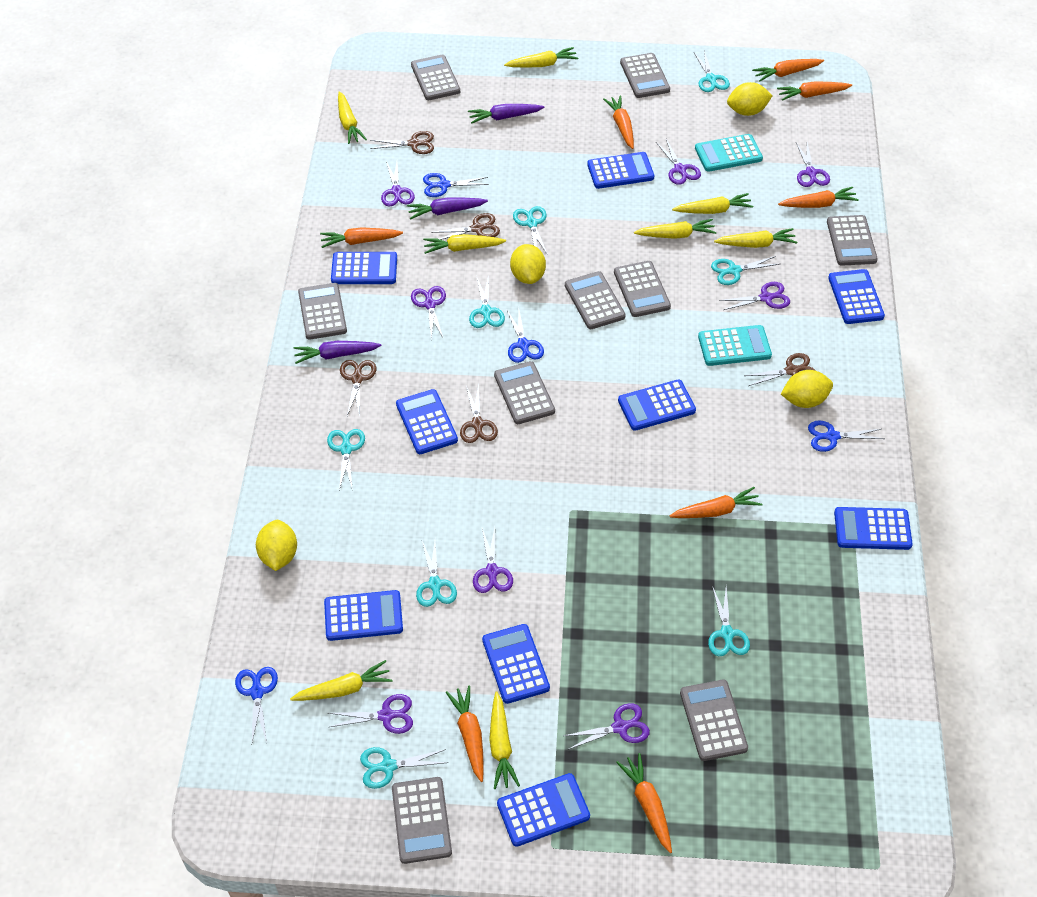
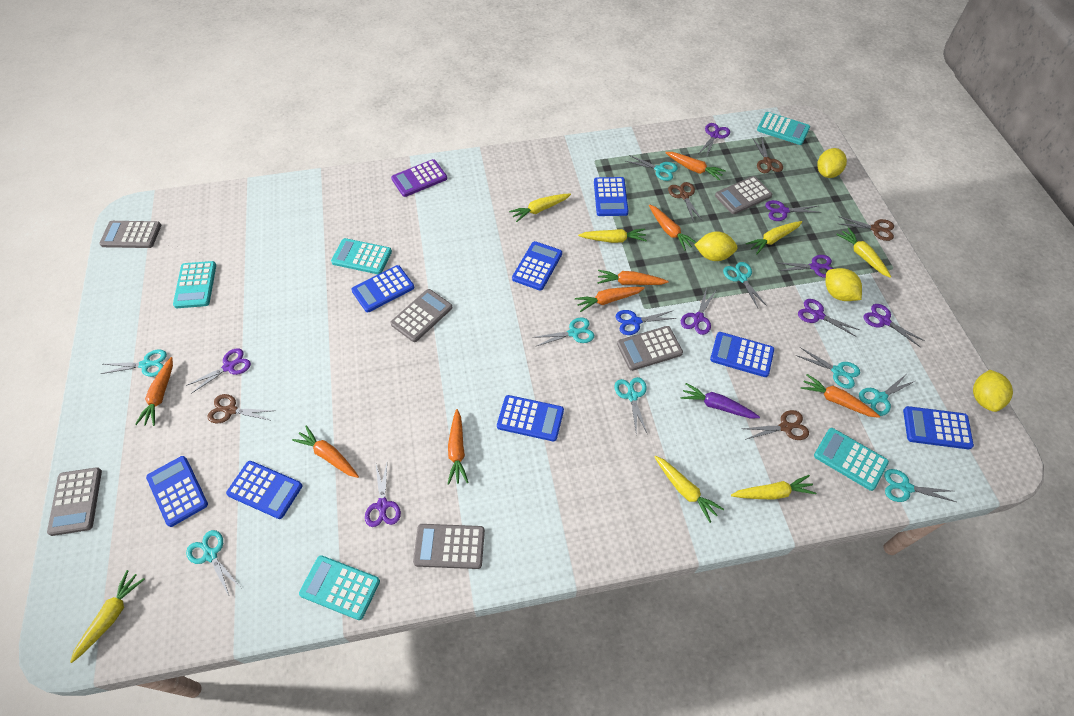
blue calculator: [324,590,403,641] [331,252,397,284] [396,389,458,454] [482,624,550,704] [497,773,590,847] [587,152,654,189] [618,379,696,431] [828,269,885,324] [834,507,913,550] = 9 -> [146,456,208,527] [226,461,302,519] [351,265,414,312] [497,395,564,441] [512,241,562,291] [594,177,628,216] [710,332,774,377] [903,406,974,449] = 8
blue scissors: [235,667,278,742] [423,173,489,197] [507,310,544,363] [808,420,884,452] = 4 -> [616,310,677,335] = 1
grey calculator: [298,283,347,340] [392,777,452,864] [411,55,460,100] [494,361,555,424] [565,271,626,329] [614,261,671,317] [620,53,670,98] [680,680,748,761] [827,215,878,266] = 9 -> [47,467,102,536] [99,221,161,248] [390,289,452,342] [413,524,485,569] [617,326,683,371] [715,176,773,214] = 6
purple calculator: none = 0 -> [391,159,447,197] = 1
purple carrot: [294,341,381,364] [407,198,488,220] [468,104,545,124] = 3 -> [681,383,760,418] = 1
turquoise calculator: [695,134,763,172] [698,325,772,366] = 2 -> [173,261,216,308] [299,555,380,620] [331,238,392,274] [757,112,810,145] [814,428,889,491] = 5
turquoise scissors: [327,429,365,491] [360,747,448,789] [416,541,457,607] [469,274,505,328] [513,206,548,255] [694,51,730,92] [708,586,750,656] [711,256,779,285] = 8 -> [101,349,167,377] [186,530,240,595] [532,317,594,347] [614,377,648,435] [626,155,678,181] [723,262,767,308] [795,347,860,389] [859,375,915,416] [884,469,956,502] = 9
yellow carrot: [290,660,392,701] [338,91,367,144] [423,234,506,254] [489,691,520,789] [504,47,578,68] [634,219,717,239] [672,193,753,214] [714,228,797,248] = 8 -> [70,570,145,663] [509,194,571,222] [578,228,647,243] [655,456,724,523] [731,475,816,500] [746,221,802,254] [836,228,891,278] = 7

